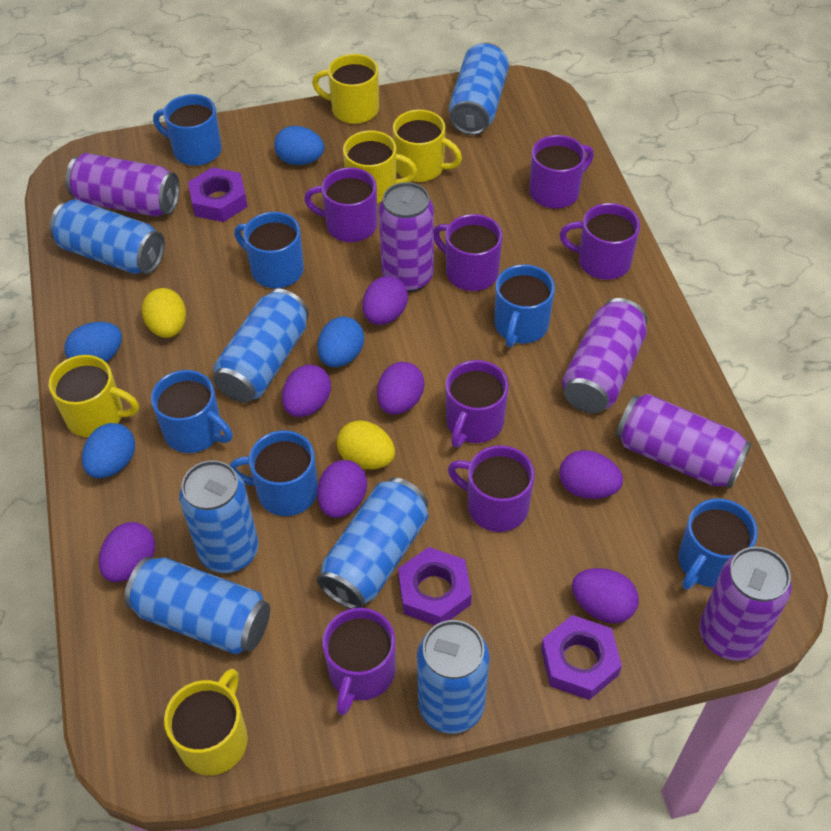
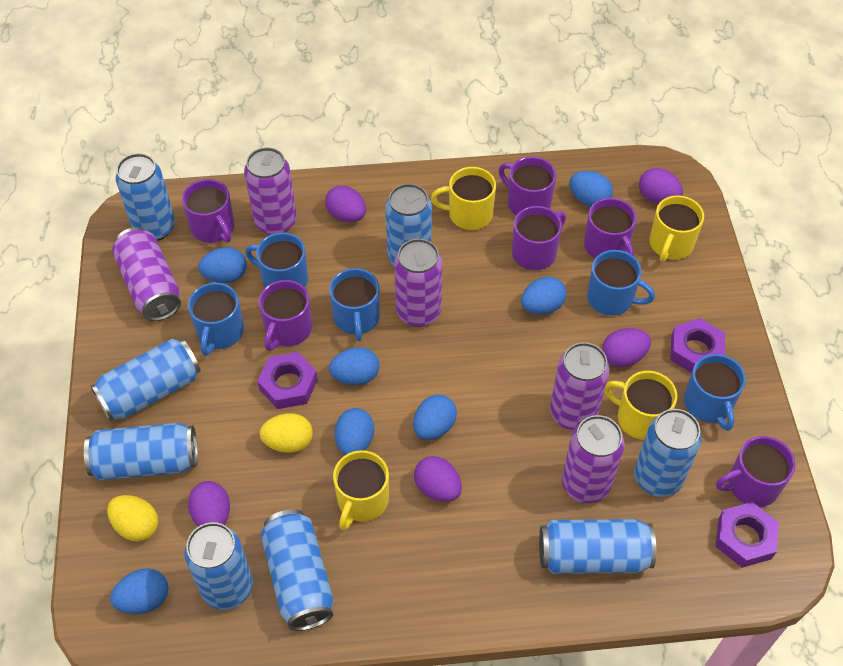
blue can: [49,199,165,274] [124,557,270,654] [179,460,258,573] [213,289,309,403] [317,478,428,609] [417,620,490,734] [449,43,509,135] = 7 -> [84,423,198,481] [91,339,201,422] [116,153,175,241] [184,522,253,610] [260,509,334,631] [385,184,432,265] [539,519,656,574] [634,409,702,497] = 8
blue egg: [64,322,122,362] [82,423,135,478] [274,126,324,165] [317,317,364,367] = 4 -> [110,568,169,614] [198,247,247,283] [329,347,379,385] [335,408,374,455] [413,395,457,440] [521,277,567,315] [569,171,613,207] = 7
blue mug: [151,370,233,453] [153,94,222,166] [230,430,318,516] [234,212,304,288] [494,264,555,347] [678,498,758,590] = 6 -> [188,282,244,356] [245,232,308,288] [329,268,380,341] [587,250,655,316] [684,354,746,431] = 5
purple egg: [99,522,155,582] [282,365,331,417] [317,460,367,518] [363,276,408,325] [377,362,424,415] [559,450,623,499] [572,568,639,623] = 7 -> [188,481,230,527] [325,185,366,222] [414,456,462,502] [602,328,651,367] [639,168,683,204] = 5
purple mug: [304,167,378,242] [323,608,396,715] [434,214,503,291] [446,360,509,448] [448,445,535,532] [529,135,594,209] [559,203,640,280] = 7 -> [182,179,235,243] [259,280,312,351] [499,156,556,215] [512,206,566,270] [584,198,637,258] [716,436,796,507] = 6
yellow mug: [49,355,139,437] [164,669,248,775] [312,54,379,124] [343,130,417,203] [393,110,462,182] = 5 -> [333,450,389,530] [431,167,496,230] [604,371,677,440] [650,195,704,262] = 4

